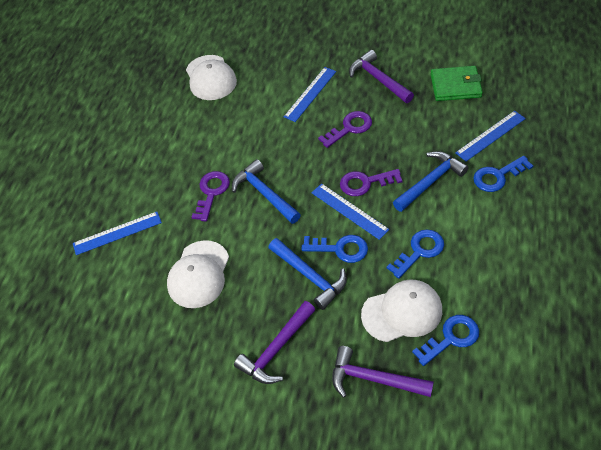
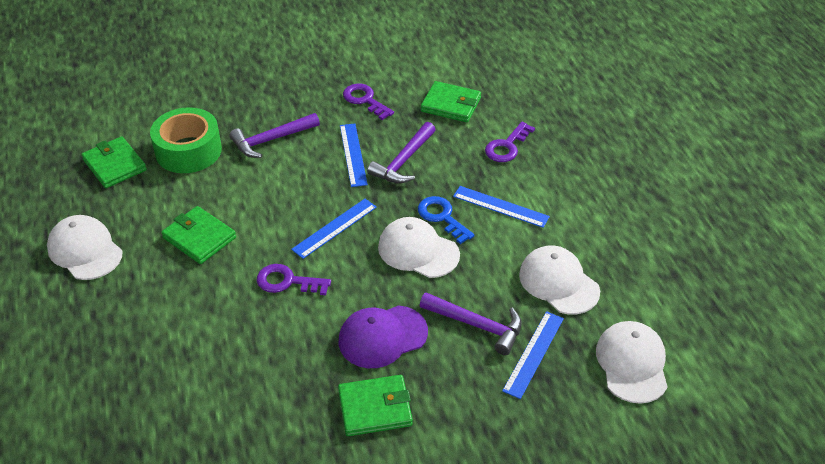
blue hammer: [232,159,301,224] [269,238,347,310] [393,151,469,212] = 3 -> none = 0
blue key: [301,235,368,263] [387,229,444,279] [412,315,479,366] [473,156,533,192] = 4 -> [418,196,475,244] = 1
green tape: none = 0 -> [150,107,222,173] = 1
green wallet: [430,66,483,101] = 1 -> [81,136,147,188] [161,206,236,264] [338,375,413,436] [421,81,481,122] = 4
purple cap: none = 0 -> [339,305,428,368] = 1
white cap: [167,240,229,308] [186,55,237,100] [361,280,442,342] = 3 -> [47,215,123,280] [378,217,460,278] [519,245,600,314] [596,321,668,404] = 4

